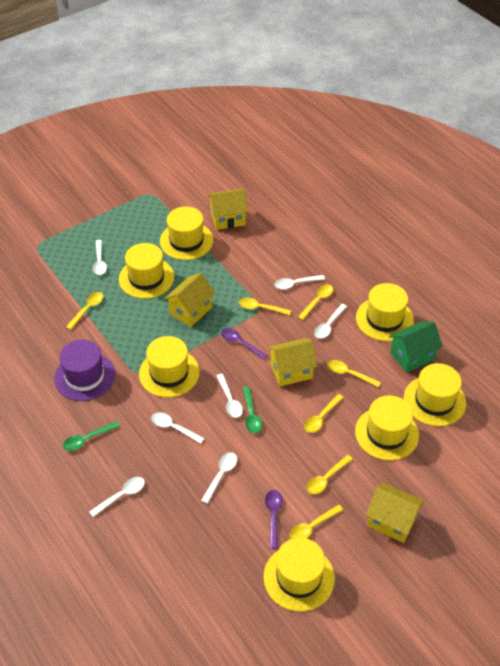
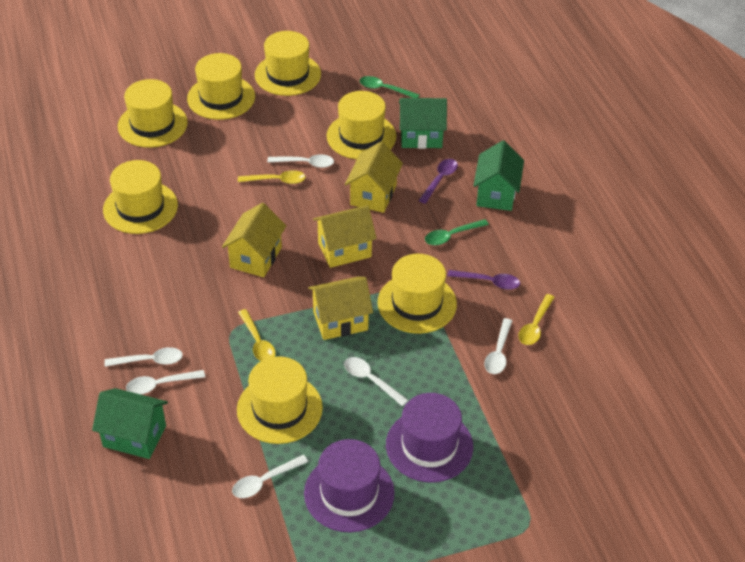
green house: [389,321,443,372] = 1 -> [92,388,168,459] [399,98,447,149] [473,140,524,211] = 3
purple hat: [54,340,115,401] = 1 -> [304,439,395,533] [386,393,473,483] = 2
white spoon: [89,477,145,517] [93,240,107,275] [151,412,204,444] [201,452,237,504] [217,374,243,418] [274,275,325,290] [314,304,347,339] = 7 -> [105,347,183,367] [126,370,205,394] [232,455,308,498] [267,154,334,168] [344,357,408,406] [484,318,512,374] = 6
yellow spoon: [66,292,104,330] [239,298,291,315] [289,505,343,539] [298,284,333,320] [304,394,344,433] [306,455,353,494] [327,360,381,388] = 7 -> [238,170,306,184] [238,309,276,361] [519,294,555,345] = 3

